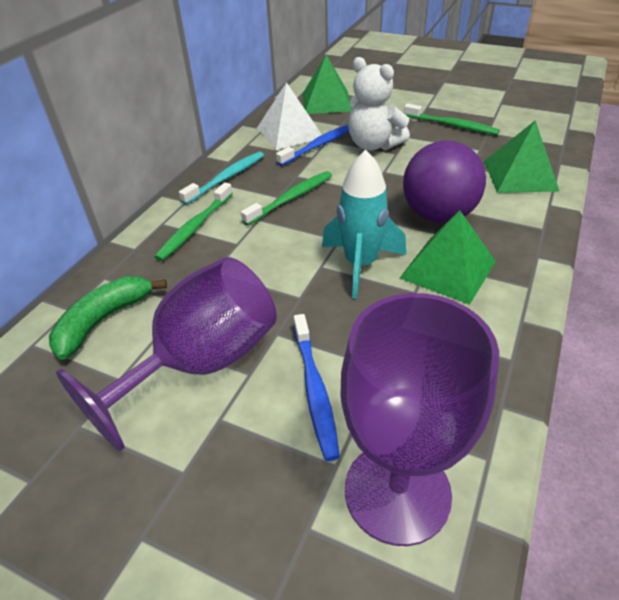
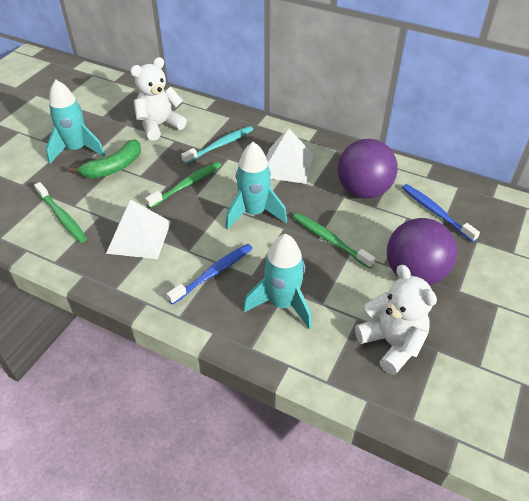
green pyramid: [302,55,352,114] [400,210,496,305] [484,120,560,193] = 3 -> none = 0
purple ball: [403,140,486,223] = 1 -> [338,139,398,199] [387,218,457,285] = 2
purple goblet: [56,257,277,451] [341,293,499,546] = 2 -> none = 0
turquoise rocket: [322,150,406,299] = 1 -> [46,80,105,164] [225,142,287,230] [243,234,312,330] = 3
white pyramid: [257,82,322,150] = 1 -> [106,199,171,259] [266,128,314,184] = 2
white teddy bear: [348,57,410,151] = 1 -> [130,57,187,141] [355,265,437,375] = 2

